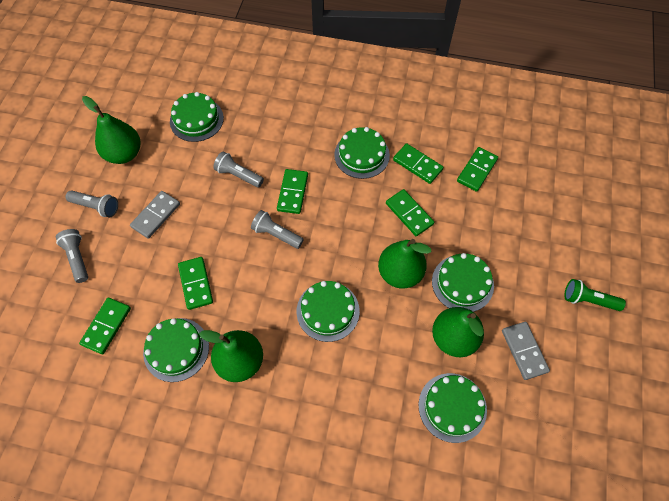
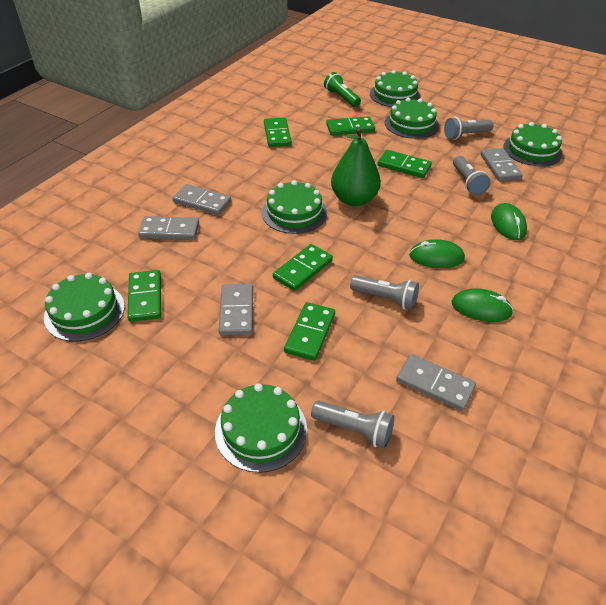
green mouse: none = 0 -> [409,239,465,268] [451,288,514,322] [491,203,527,240] = 3
green pear: [82,96,141,164] [199,330,263,382] [378,239,431,288] [432,307,484,357] = 4 -> [331,127,381,206] = 1
grey domino: [130,191,180,239] [502,322,550,380] = 2 -> [138,216,199,240] [172,184,231,215] [219,284,253,335] [396,354,476,411] [480,148,523,181] = 5

